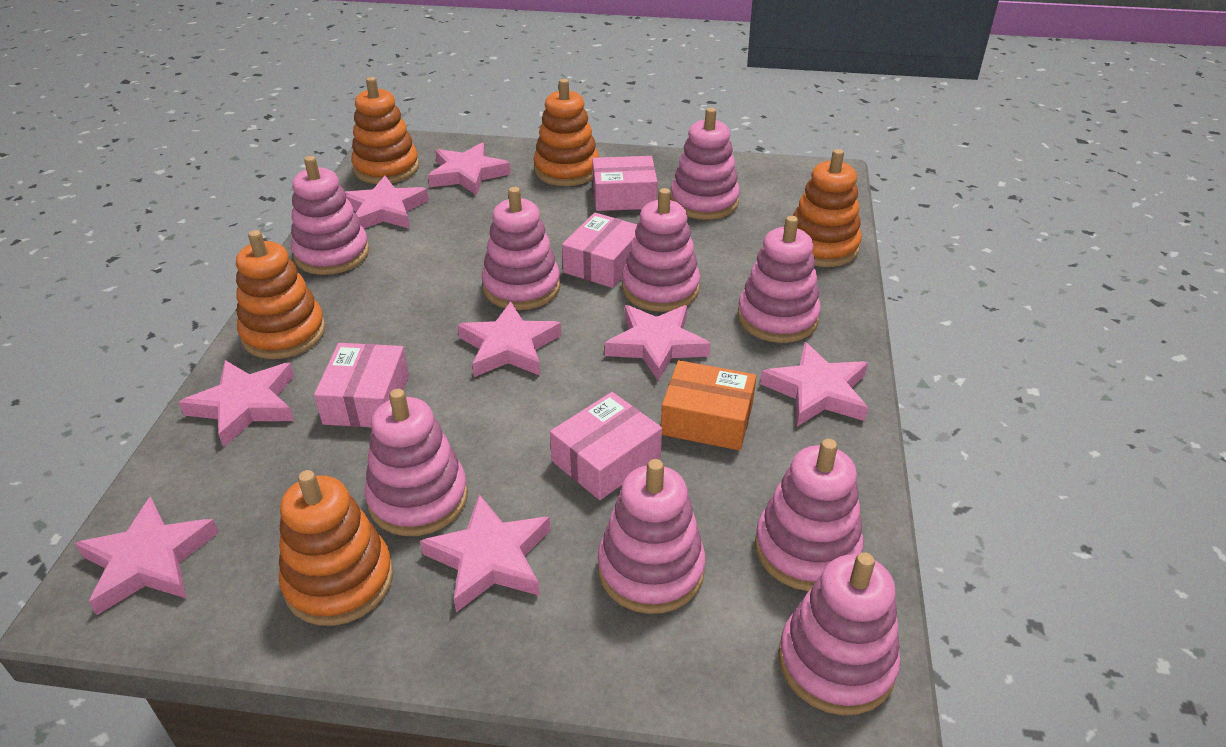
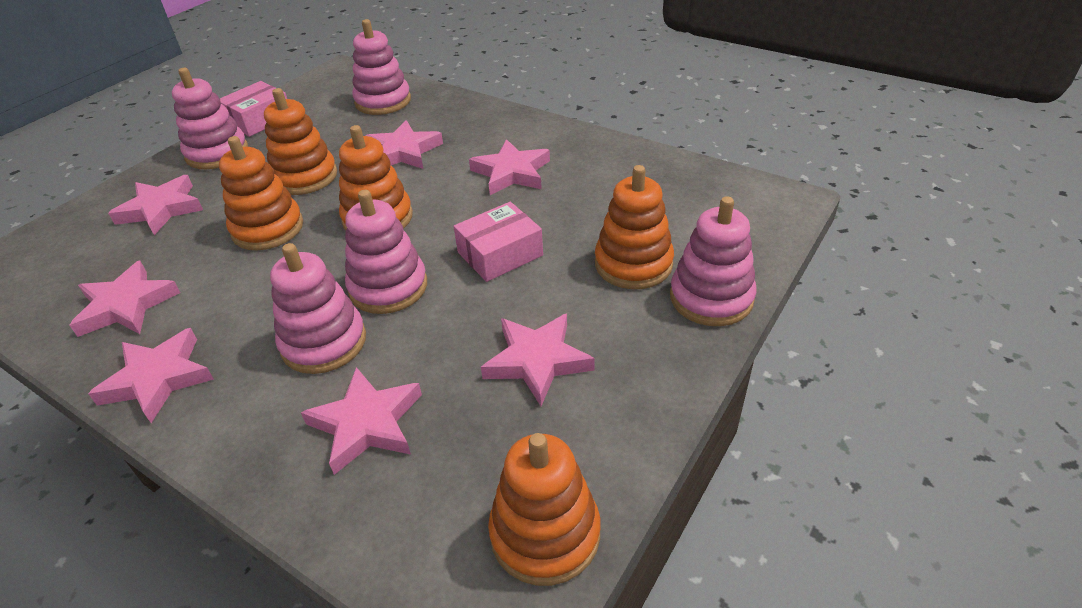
orange box: [661,360,756,451] = 1 -> none = 0
pink box: [314,343,409,427] [550,392,662,500] [562,213,637,288] [593,156,657,211] = 4 -> [220,81,287,137] [454,202,543,282] = 2
pink stacking toy: [291,156,369,275] [365,389,468,536] [482,187,560,310] [598,459,706,614] [622,188,700,312] [670,108,740,220] [737,216,821,343] [755,439,863,591] [778,552,901,715] = 9 -> [172,68,248,169] [270,243,366,374] [345,190,427,314] [352,19,411,115] [670,196,757,326] = 5
pink star: [75,496,219,615] [179,360,294,447] [345,175,429,229] [420,494,550,612] [428,142,511,196] [457,301,561,377] [605,305,711,381] [760,342,868,427] = 8 -> [69,261,180,337] [88,328,214,423] [108,175,203,235] [301,367,422,475] [366,120,443,169] [469,139,550,195] [481,313,595,406] = 7

